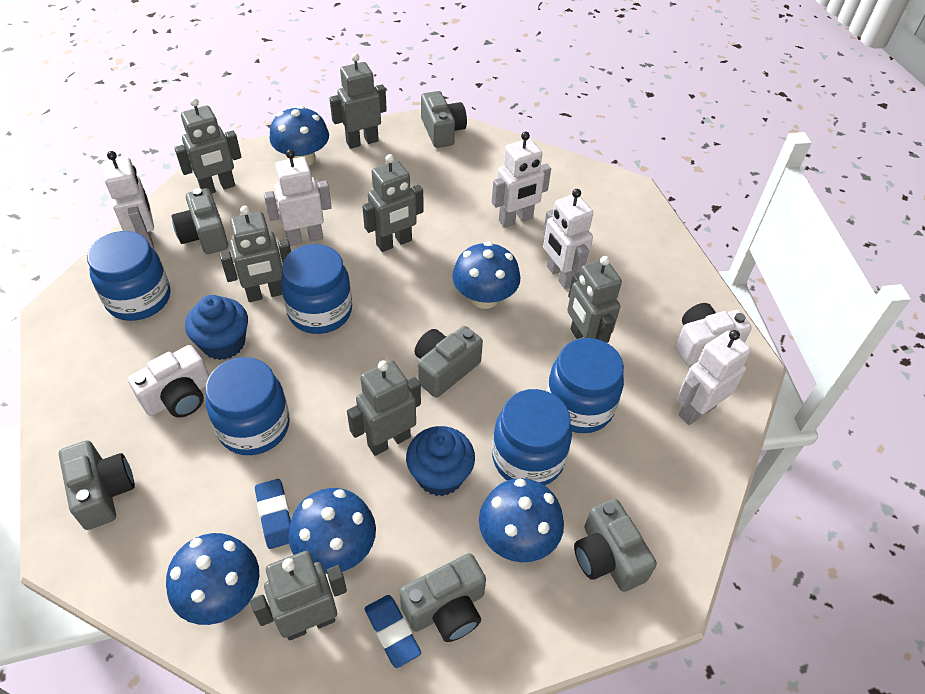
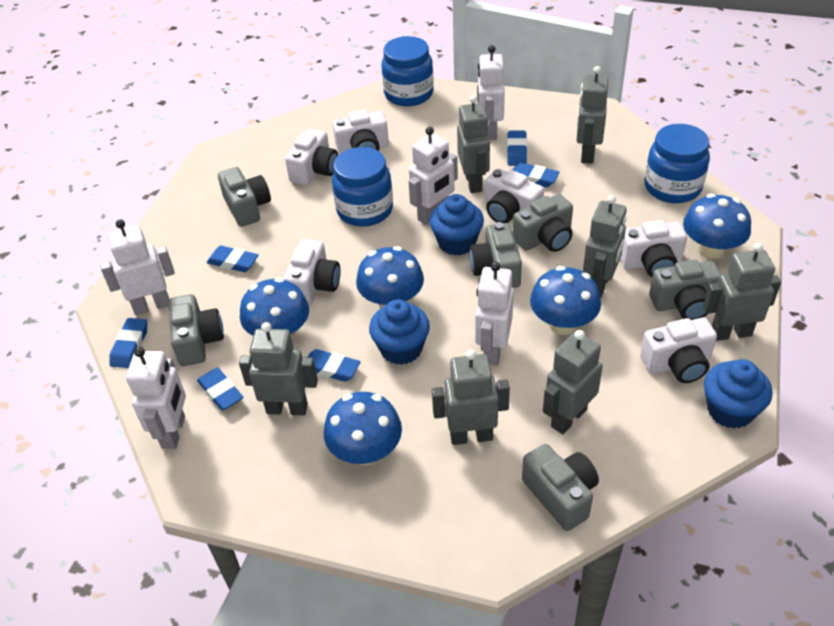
blue cupcake: [185,295,248,360] [406,426,475,496] = 2 -> [369,299,430,365] [429,194,484,255] [704,359,773,429] = 3
blue eraser: [255,479,291,549] [365,595,421,668] = 2 -> [109,318,147,368] [197,368,243,411] [206,246,259,272] [308,349,360,382] [507,130,527,166] [513,163,560,187] = 6
blue jar: [87,231,170,321] [205,357,290,455] [281,244,352,334] [492,389,572,486] [546,338,624,433] = 5 -> [332,147,393,227] [382,36,434,106] [644,124,710,203] = 3
white camera: [128,345,209,418] [676,303,752,365] = 2 -> [283,239,340,306] [285,128,338,186] [333,110,389,154] [485,169,544,223] [620,220,687,277] [640,318,717,383] = 6

